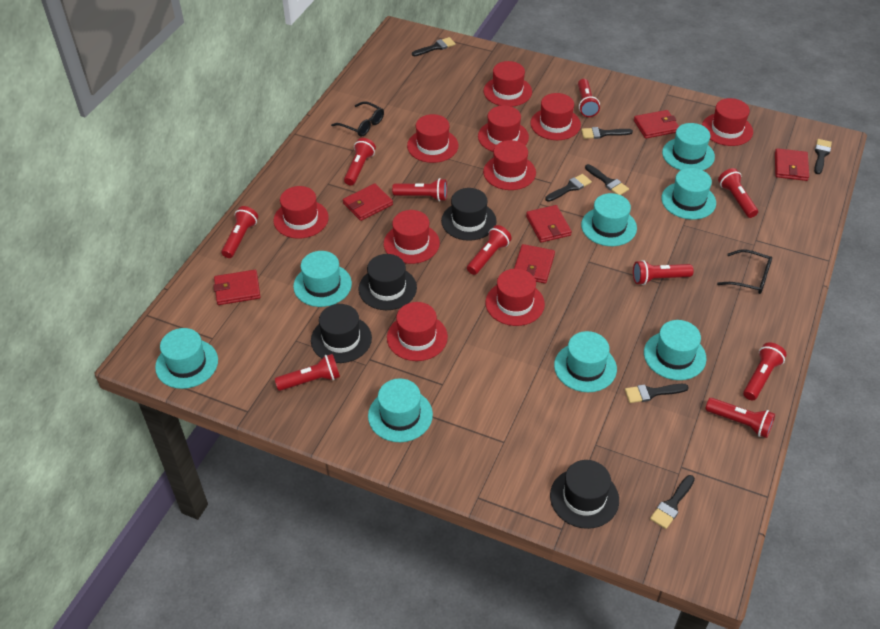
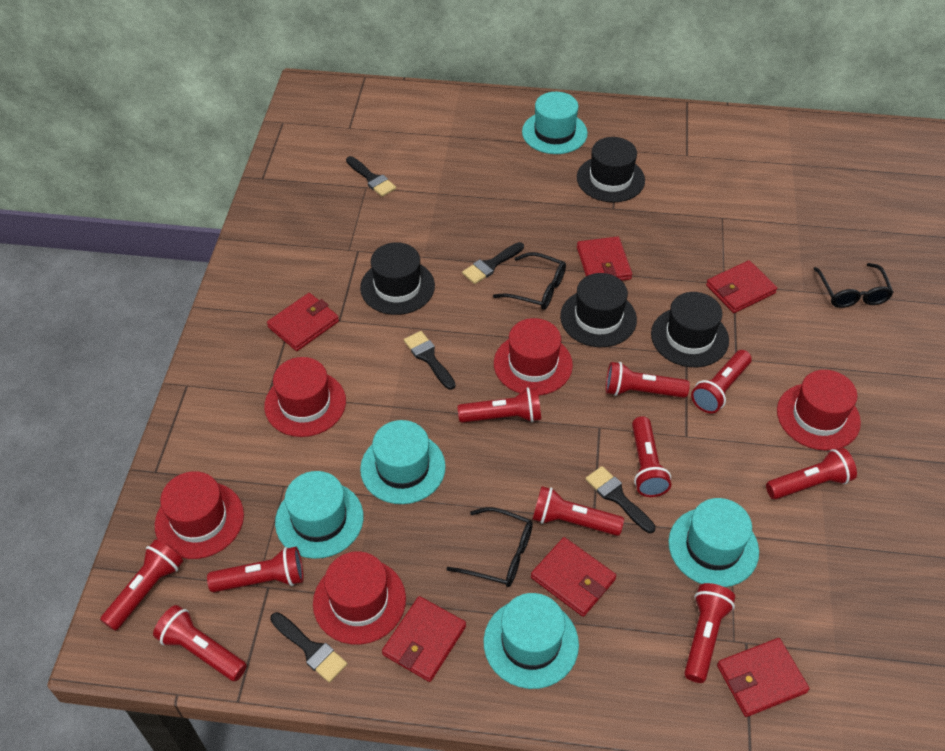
black brush: [412,37,456,56] [545,174,592,202] [581,127,633,139] [585,164,629,195] [625,384,689,403] [650,475,695,529] [814,139,832,174] = 7 -> [270,612,347,683] [346,156,396,197] [404,331,456,390] [462,242,524,284] [585,466,656,533] = 5
black glasses: [331,101,384,137] [717,249,772,294] = 2 -> [446,507,533,587] [493,252,566,310] [813,263,894,308] = 3
red hat: [273,186,329,239] [384,210,440,264] [387,302,448,361] [407,114,459,163] [478,105,529,152] [483,140,536,190] [484,61,532,107] [485,269,545,326] [530,93,581,140] [702,98,753,146] = 10 -> [155,471,244,559] [264,357,346,437] [313,551,406,645] [494,318,573,395] [777,370,861,451] = 5
turquoise hat: [155,328,218,389] [293,251,352,307] [368,378,433,442] [554,331,617,392] [581,193,637,246] [644,320,706,380] [661,168,716,220] [662,123,715,170] = 8 -> [275,471,364,559] [360,420,446,504] [484,593,579,689] [522,92,588,154] [668,498,759,587] = 5

